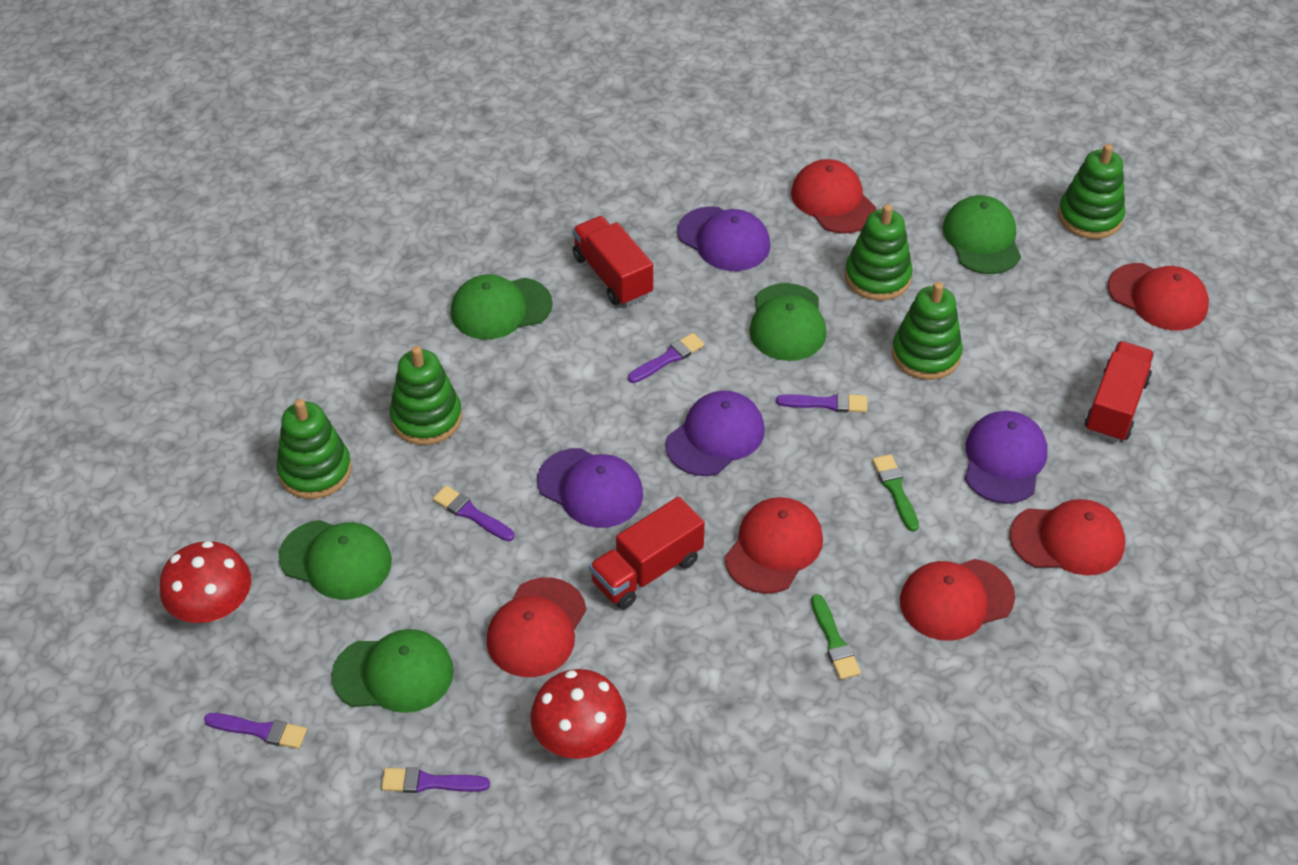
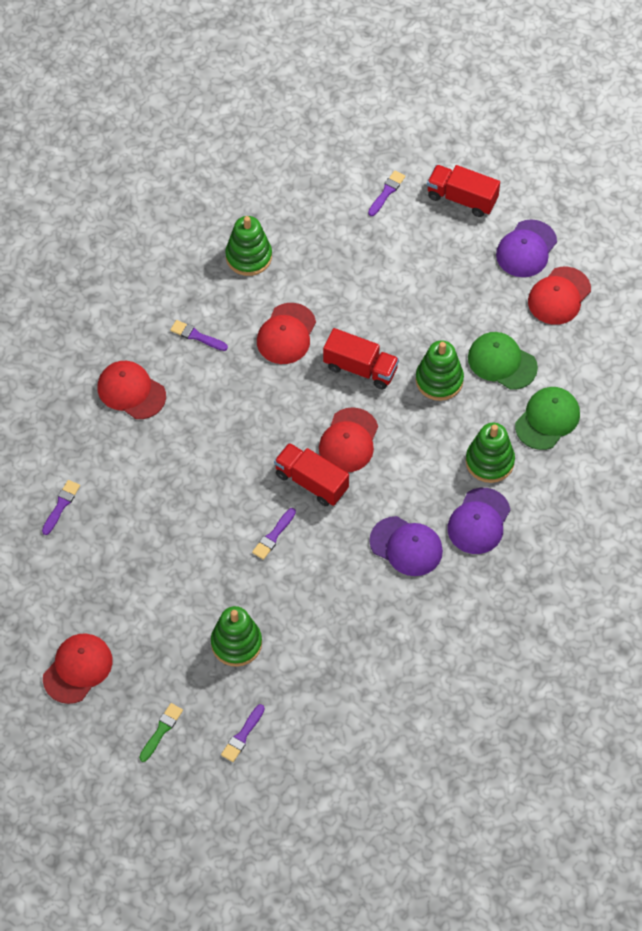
green brush: [811,594,861,680] [872,454,919,531] = 2 -> [139,703,183,762] = 1
green cap: [279,520,392,600] [331,629,454,713] [451,274,553,340] [749,283,826,361] [943,195,1021,274] = 5 -> [468,332,538,390] [515,387,580,450] = 2
green stacking toy: [276,399,352,499] [390,346,462,445] [845,204,913,301] [892,282,963,380] [1058,144,1125,239] = 5 -> [211,606,262,667] [225,216,272,276] [416,340,464,401] [466,423,515,483] = 4
purple cap: [537,448,643,528] [666,390,765,476] [677,206,770,271] [965,411,1047,504] = 4 -> [369,516,443,576] [447,488,510,554] [496,219,557,277] = 3
red cap: [486,578,586,677] [725,497,823,594] [791,159,876,234] [900,559,1015,641] [1010,499,1125,575] [1108,263,1209,330] = 6 -> [43,634,113,704] [98,361,166,419] [257,303,316,364] [319,407,378,472] [528,267,591,325] = 5
red mushroom: [160,541,251,623] [530,669,626,759] = 2 -> none = 0

